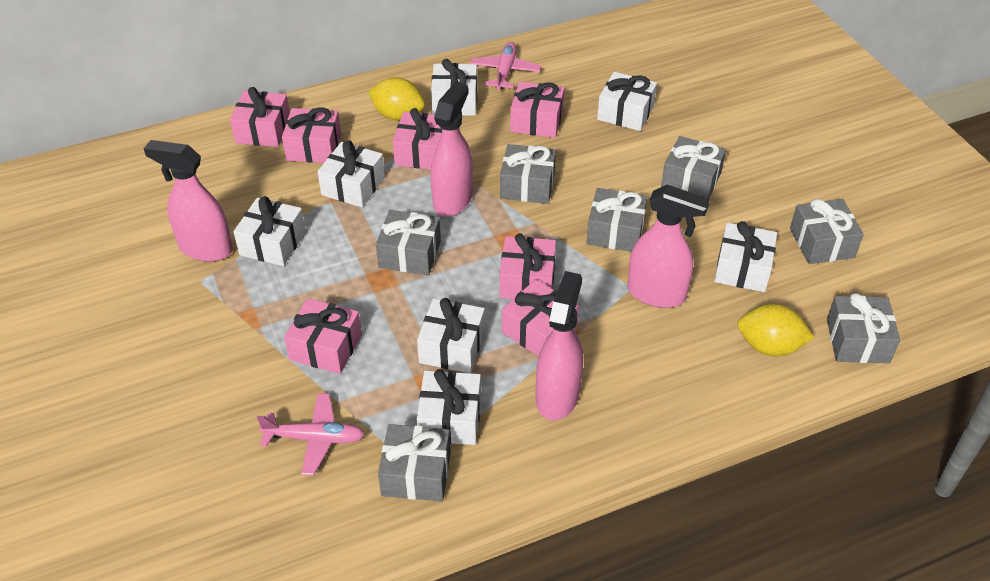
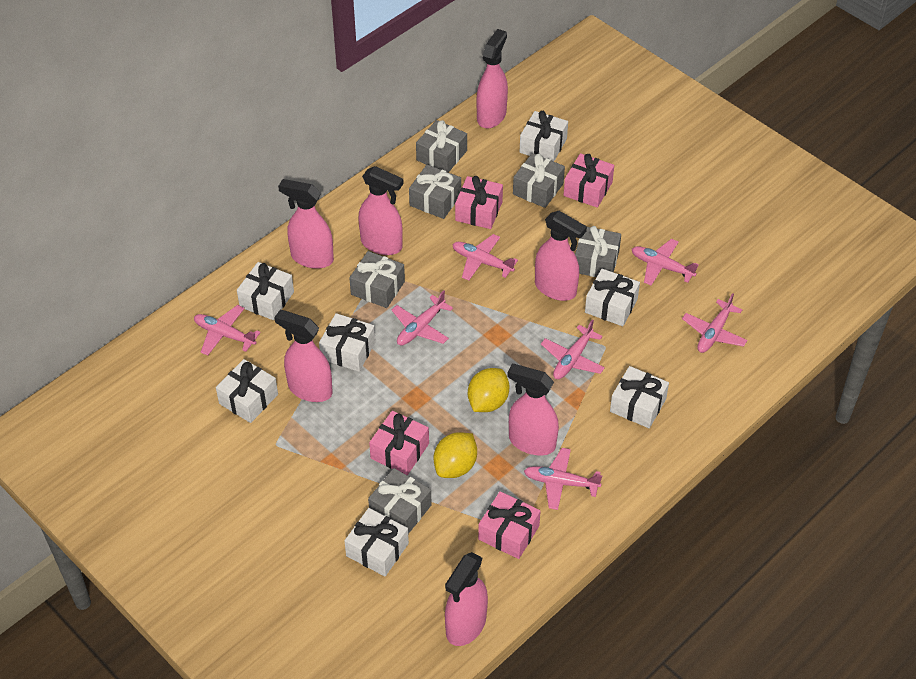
grey gift: [376,210,441,275] [378,424,451,502] [500,144,556,204] [587,188,647,252] [661,136,726,198] [790,199,864,264] [827,293,900,363] = 7 -> [349,251,405,308] [368,468,432,534] [409,165,461,219] [416,120,467,173] [513,153,565,208] [575,226,621,277] = 6
pink gift: [230,87,290,147] [282,107,341,163] [284,298,362,374] [392,108,442,169] [499,233,556,299] [502,279,579,356] [510,81,565,138] = 7 -> [369,411,429,475] [455,176,503,229] [478,491,541,559] [564,153,614,208] = 4
pink plane: [257,393,365,476] [470,42,541,90] = 2 -> [194,305,261,356] [391,290,453,346] [452,234,518,281] [524,448,602,510] [541,319,605,379] [632,239,699,285] [682,293,747,353] = 7
pink spray bottle: [143,140,233,262] [431,82,473,217] [536,271,583,421] [627,185,710,308] = 4 -> [274,310,332,402] [278,179,334,269] [359,166,404,255] [445,552,488,646] [477,29,508,128] [507,364,559,455] [535,211,587,301] = 7

